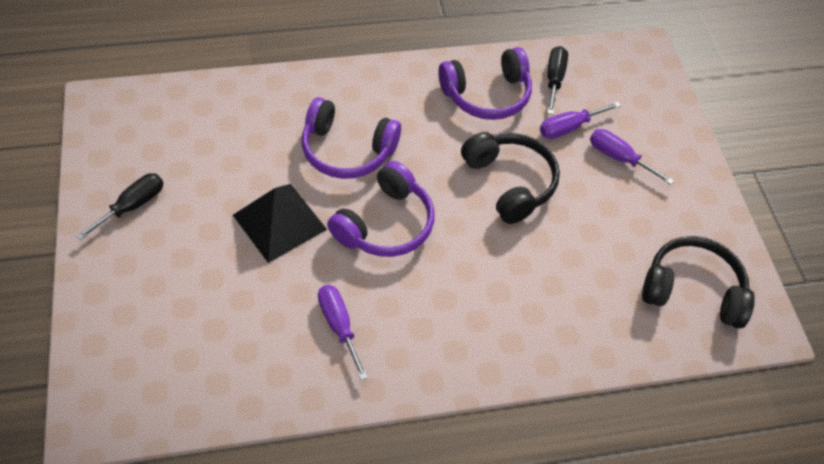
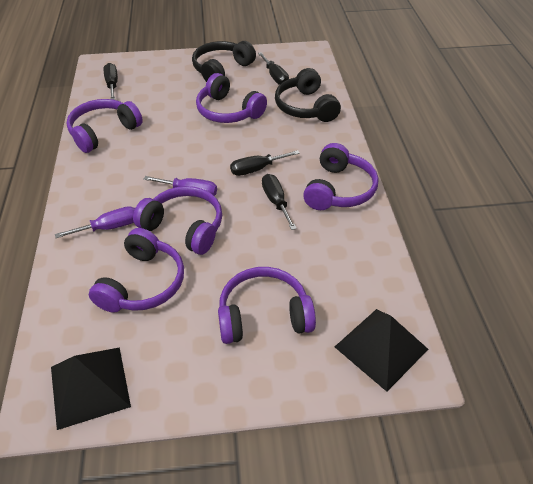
black pyramid: [233,184,327,263] = 1 -> [51,347,131,430] [335,309,429,392] = 2
black screwdriver: [76,173,164,240] [547,46,568,115] = 2 -> [103,63,118,100] [230,150,300,176] [258,52,289,85] [262,174,297,230] = 4
purple headphones: [302,97,401,179] [327,161,434,257] [438,47,532,120] = 3 -> [66,99,143,153] [89,228,184,313] [133,186,222,255] [196,73,267,123] [218,267,316,344] [303,143,378,210] = 6
purple screwdriver: [318,285,368,380] [540,102,621,139] [590,129,675,185] = 3 -> [55,206,135,238] [143,176,217,196] = 2

